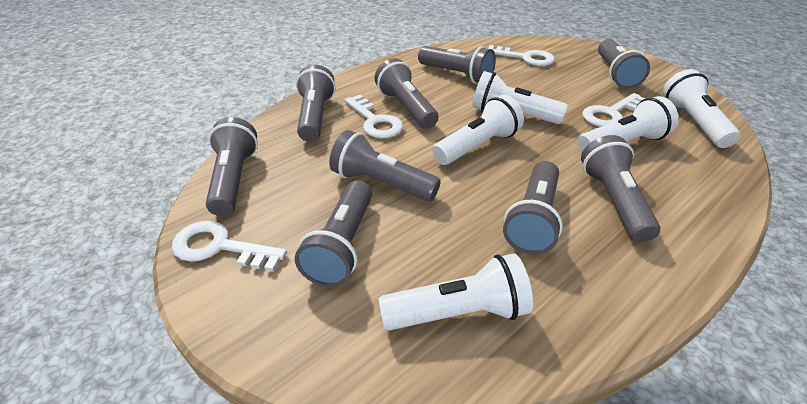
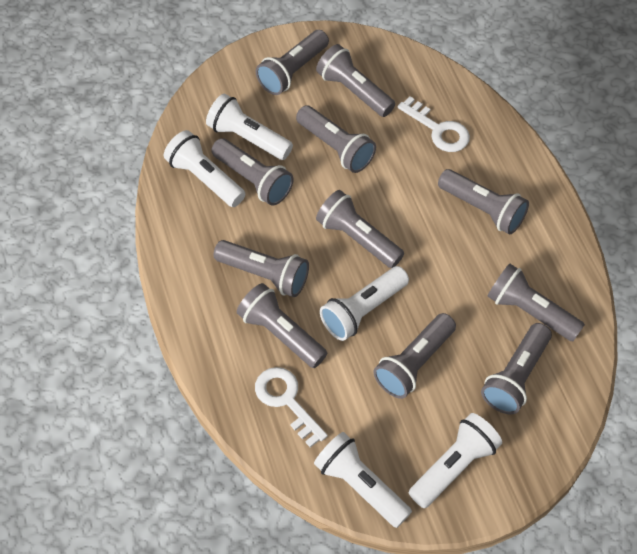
grey flashlight: [206,117,258,216] [295,180,372,287] [296,65,336,142] [329,130,441,201] [375,58,438,129] [418,46,496,84] [503,161,563,254] [581,135,661,243] [598,39,650,88] = 9 -> [211,138,293,206] [214,240,309,297] [237,283,327,368] [256,30,329,95] [296,105,376,173] [316,44,395,117] [316,190,404,268] [374,313,456,399] [438,169,529,234] [481,323,552,414] [487,264,585,341] = 11
white key: [172,221,287,272] [344,95,403,138] [487,45,555,66] [582,93,645,127] = 4 -> [255,367,328,448] [398,96,470,152] = 2

